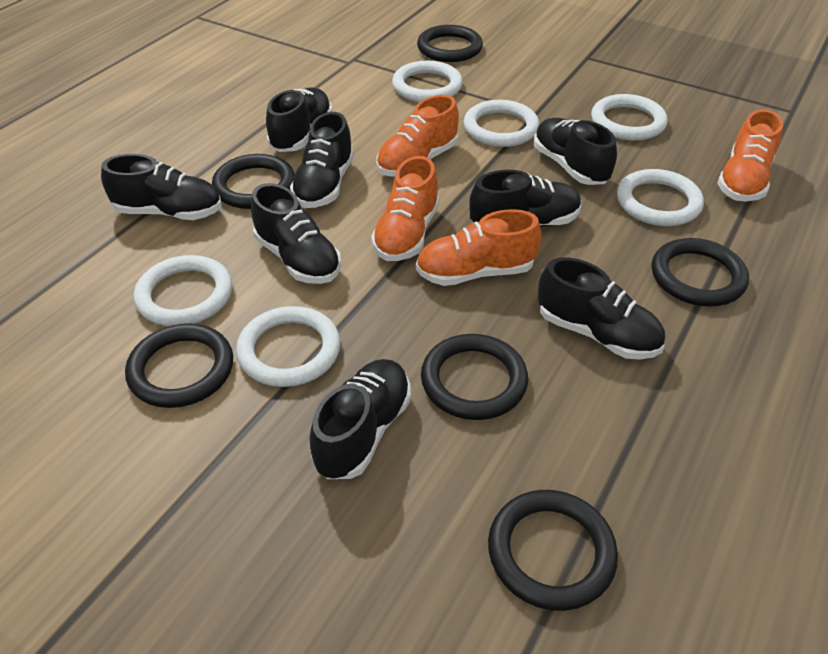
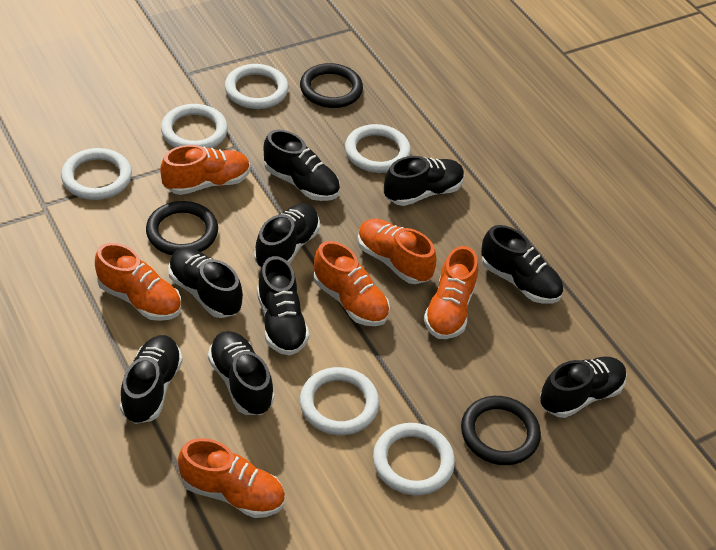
black ring: [125,324,233,408] [212,154,295,209] [417,25,483,62] [421,334,528,420] [488,490,618,611] [652,238,749,306] = 6 -> [146,201,218,255] [300,63,363,108] [461,396,541,465] = 3
black shoe: [101,154,222,220] [251,183,341,284] [266,87,332,152] [290,112,354,208] [310,359,411,479] [469,170,581,227] [534,118,617,185] [538,257,665,360] = 8 -> [120,335,183,424] [168,248,243,318] [208,331,274,415] [254,203,320,268] [257,256,309,356] [264,130,340,201] [384,156,464,206] [481,225,563,304] [540,357,627,418] = 9
orange shoe: [371,156,439,261] [376,95,459,177] [416,209,542,286] [717,109,783,201] = 4 -> [95,243,181,321] [160,145,250,195] [178,438,285,518] [314,241,390,326] [357,219,436,284] [424,246,478,339] = 6

